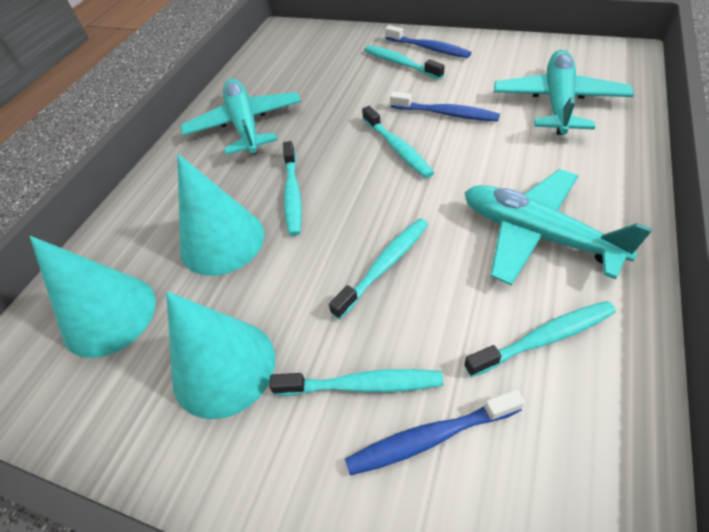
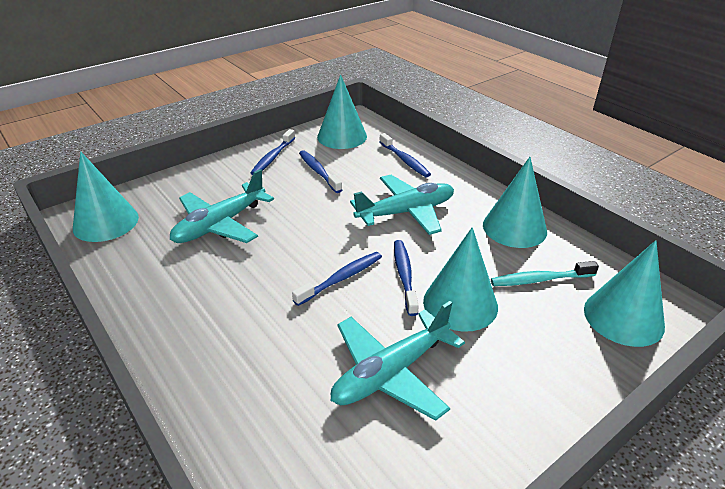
blue toothbrush: [345,389,525,476] [385,25,471,58] [390,91,500,122] = 3 -> [251,129,295,175] [292,252,382,306] [299,150,342,193] [379,133,431,177] [394,240,419,316] = 5
turquoise cone: [30,236,156,358] [166,291,275,419] [177,154,264,276] = 3 -> [73,152,139,242] [317,75,367,149] [423,227,498,332] [483,157,547,248] [584,240,665,347] = 5
turquoise toothbrush: [269,369,443,396] [283,141,302,236] [329,218,428,319] [362,106,434,178] [365,45,445,80] [464,301,616,377] = 6 -> [491,261,599,286] = 1

